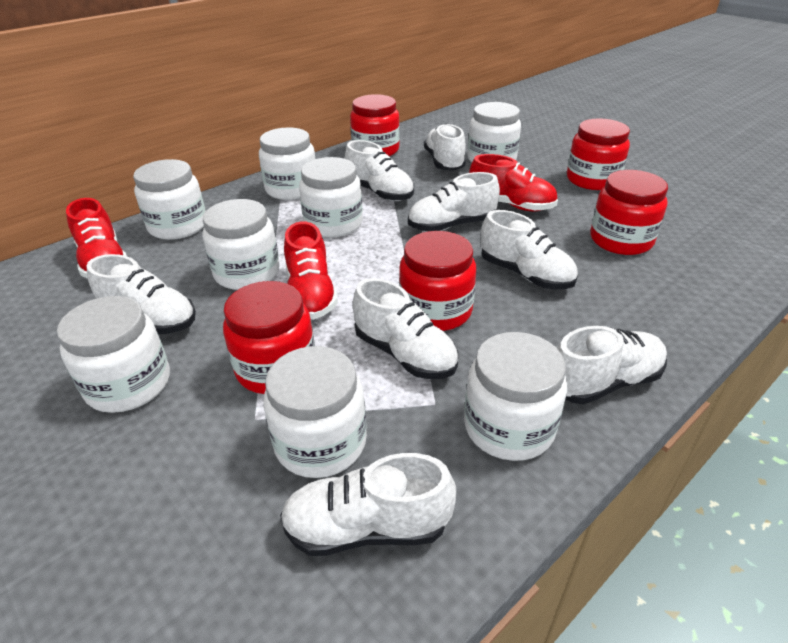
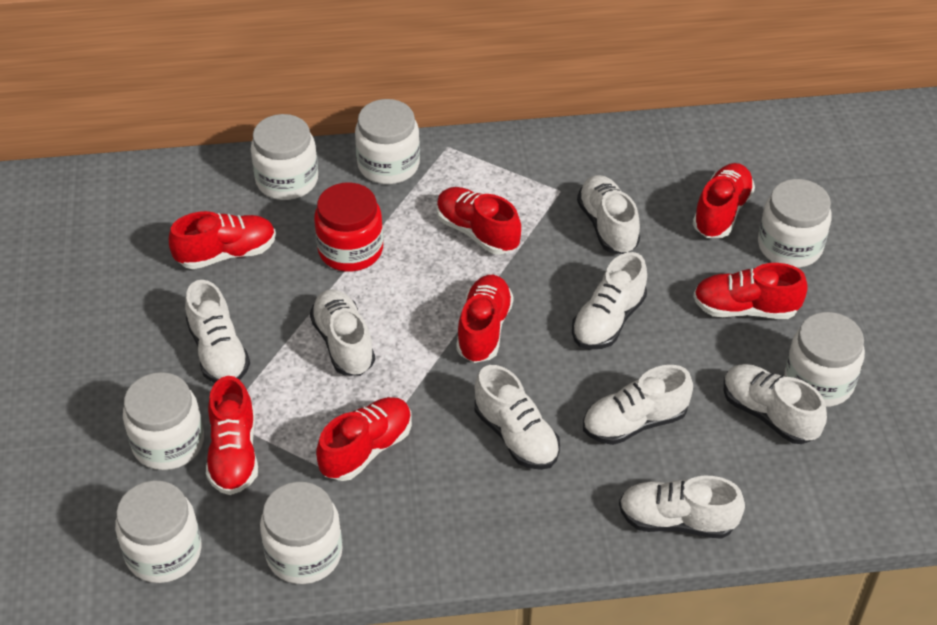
red jar: [223,281,315,394] [350,94,400,156] [399,231,476,331] [567,118,630,190] [590,170,668,255] = 5 -> [314,183,383,272] = 1
red shoe: [66,198,127,279] [284,222,338,320] [469,154,558,211] = 3 -> [169,211,276,269] [206,376,258,495] [316,397,412,481] [436,187,521,255] [456,275,513,363] [693,163,755,238] [693,263,808,319] = 7
white jar: [57,296,170,413] [133,159,206,240] [202,199,280,290] [259,127,315,200] [263,346,367,478] [299,157,363,238] [464,332,567,461] [467,102,521,162] = 8 -> [115,481,202,583] [123,372,204,470] [251,114,318,200] [260,482,343,584] [355,99,420,184] [758,179,832,268] [784,312,865,407] = 7

